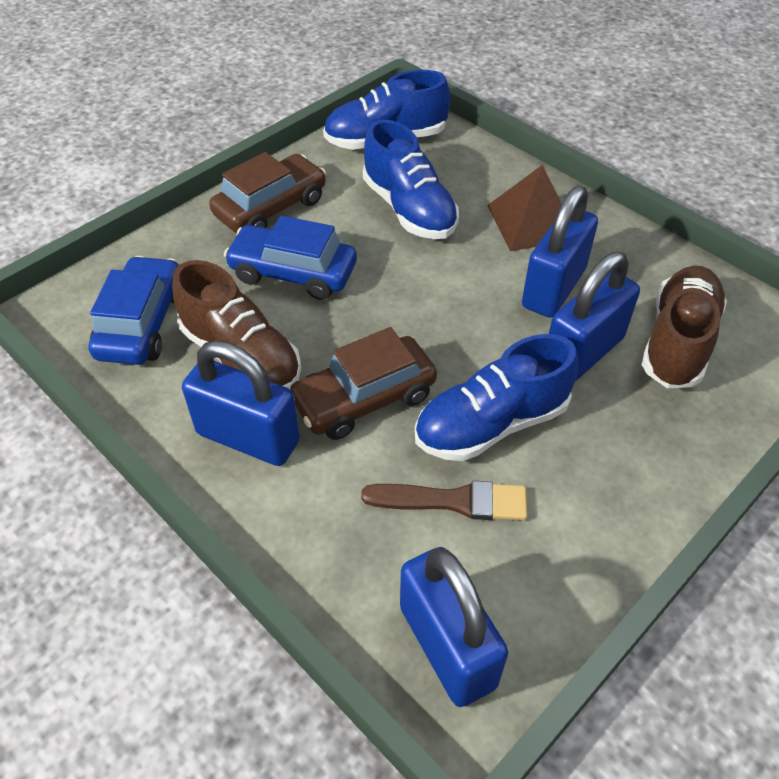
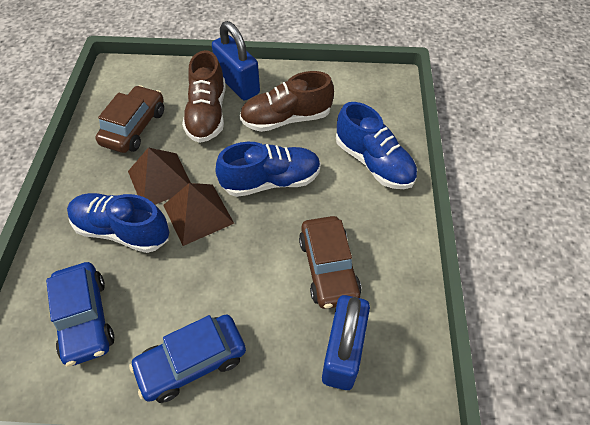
blue padlock: [182,340,300,466] [400,547,508,707] [522,186,598,318] [549,252,640,382] = 4 -> [212,21,260,101] [322,295,370,390] = 2
brown brush: [361,481,527,520] = 1 -> none = 0
brown pyramid: [487,165,562,251] = 1 -> [128,147,191,205] [163,183,234,246] = 2

